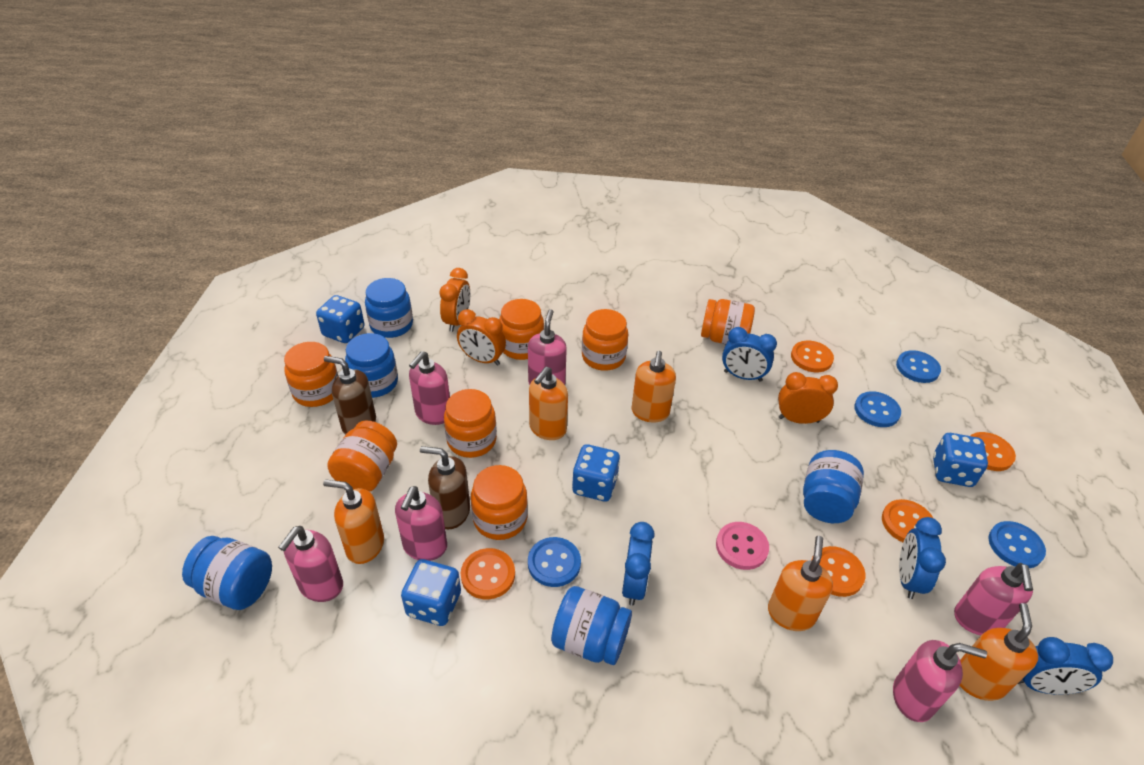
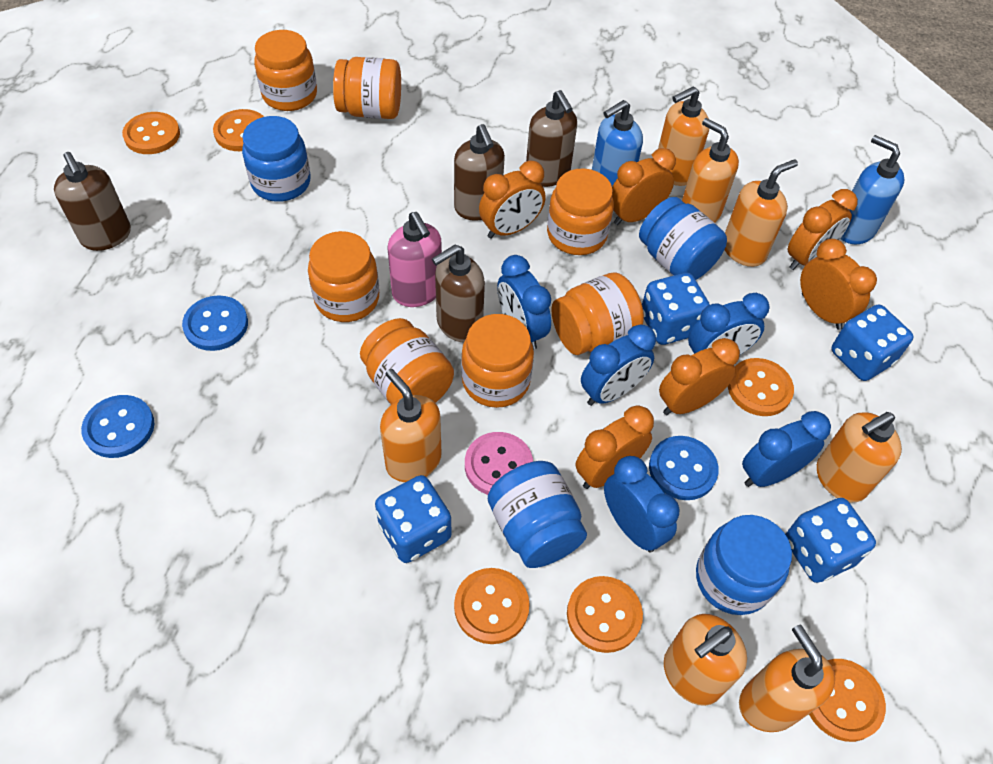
blue button: [528,537,581,587] [854,391,901,427] [896,350,941,383] [988,521,1046,568] = 4 -> [81,395,154,458] [182,295,248,351] [649,436,719,500] = 3
blue clock: [622,522,655,606] [722,327,777,382] [899,517,946,599] [1018,637,1113,695] = 4 -> [497,255,551,350] [581,324,656,406] [604,456,680,552] [688,293,770,355] [742,411,831,487] = 5
blue jar: [182,536,272,610] [345,333,398,398] [365,278,413,338] [551,586,632,665] [803,450,864,523] = 5 -> [242,116,311,202] [488,461,587,568] [639,197,727,280] [696,515,792,615] = 4
blue soap dispenser: none = 0 -> [592,100,643,186] [840,135,905,244] = 2
brown soap dispenser: [324,356,376,435] [420,446,470,529] = 2 -> [54,152,131,251] [432,244,485,342] [454,124,505,221] [526,90,577,187] = 4
orange button: [461,548,515,600] [791,341,834,372] [811,546,866,597] [882,499,933,542] [970,432,1016,471] = 5 -> [122,112,180,154] [213,109,264,151] [454,568,530,644] [567,576,643,653] [728,358,794,416] [809,659,886,742] = 6
orange clock: [440,268,470,332] [457,309,506,366] [778,372,838,424] = 3 -> [479,161,546,239] [575,406,654,489] [612,148,676,225] [659,338,740,415] [788,189,858,270] [800,239,877,330] = 6
orange soap dispenser: [323,479,384,564] [529,367,568,440] [632,351,676,423] [768,536,833,631] [960,603,1038,701] = 5 -> [380,369,442,482] [658,86,709,186] [664,614,747,706] [682,118,739,223] [725,159,798,267] [739,625,835,732] [817,412,902,503] = 7
pink soap dispenser: [278,526,343,602] [395,486,447,561] [409,351,450,425] [528,309,567,385] [893,640,987,722] [954,563,1033,635] = 6 -> [388,212,442,307] = 1

